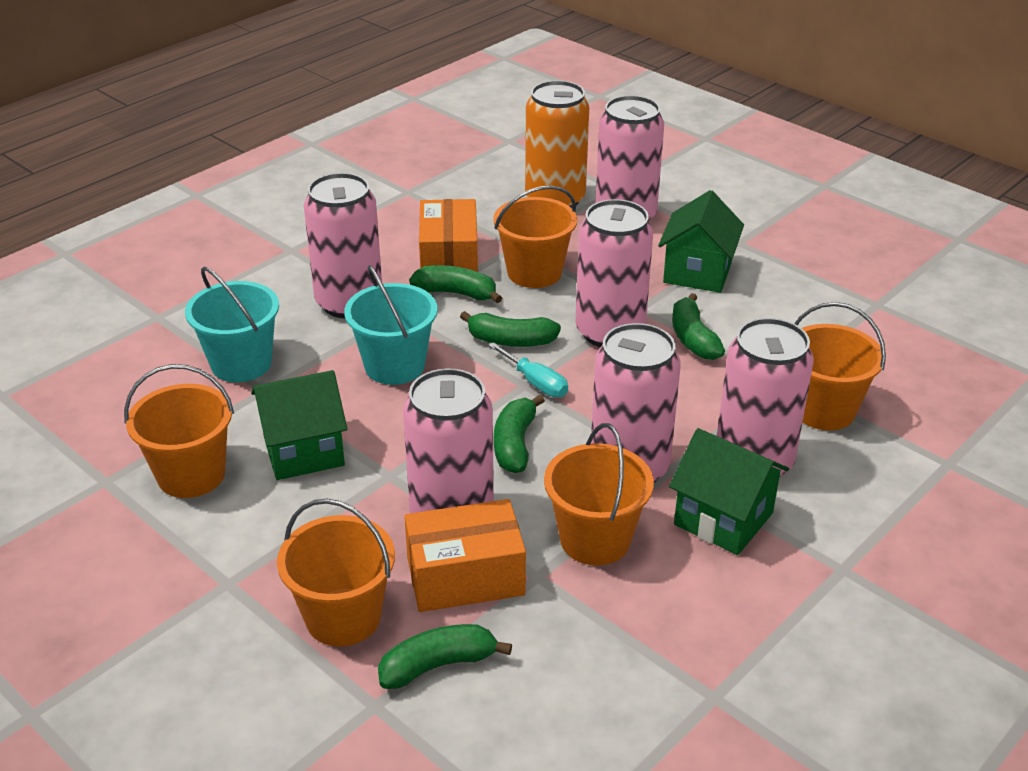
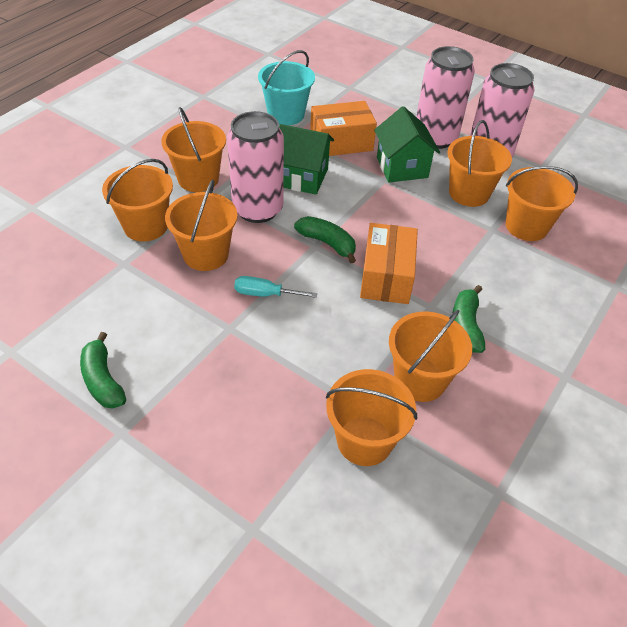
green banana: [378,624,512,689] [409,265,502,303] [460,311,561,347] [494,394,545,473] [672,293,725,360] = 5 -> [80,332,126,409] [294,216,356,263] [452,285,485,353] = 3
green house: [251,370,347,480] [658,190,744,293] [669,428,789,555] = 3 -> [279,124,334,195] [374,106,440,182] = 2
orange bucket: [124,364,234,498] [277,499,395,647] [493,185,577,288] [544,423,654,565] [794,302,886,430] = 5 -> [102,159,173,242] [161,107,226,192] [165,180,237,271] [326,369,417,466] [389,310,472,402] [448,120,512,207] [506,166,578,241] = 7
orange can: [525,80,589,208] = 1 -> none = 0
pink can: [304,173,382,318] [403,368,494,513] [575,199,653,347] [591,323,681,482] [596,95,664,221] [717,318,814,476] = 6 -> [227,111,284,223] [416,46,475,149] [470,63,534,157] = 3
turquoise bucket: [185,267,279,382] [344,265,438,385] = 2 -> [258,50,315,125] = 1

